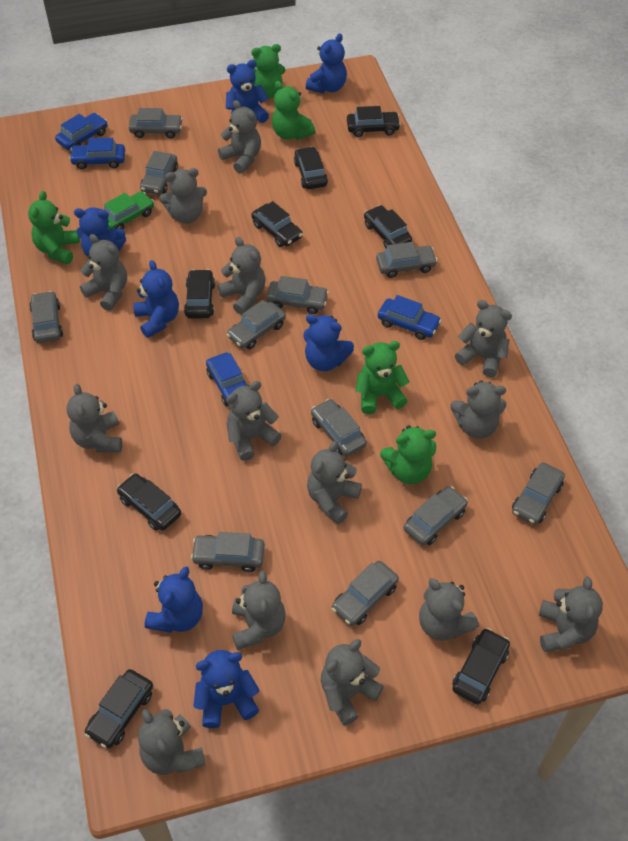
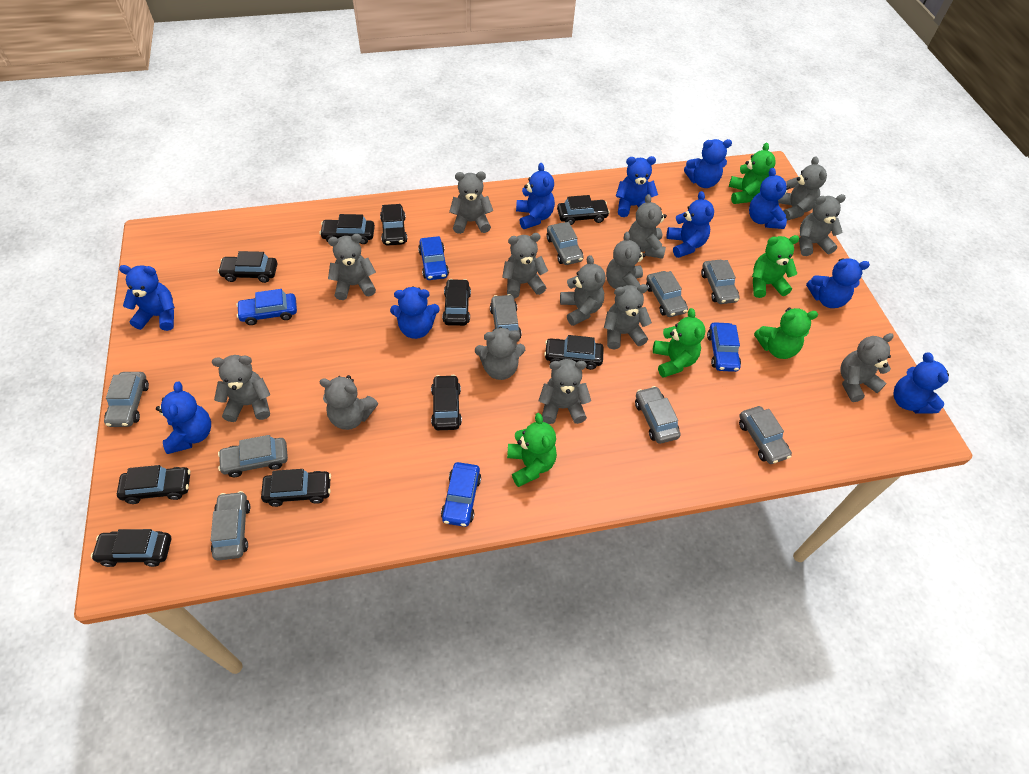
black car: [85,669,153,748] [117,473,181,531] [184,269,215,319] [251,201,303,247] [294,146,328,189] [347,106,401,137] [364,205,412,248] [452,628,510,705] = 8 -> [91,529,171,567] [117,465,190,504] [218,251,277,283] [261,469,331,507] [319,214,375,244] [380,204,407,246] [431,375,462,430] [442,279,471,326] [544,335,604,370] [557,195,610,225] = 10
blue teddy bear: [74,208,126,257] [133,260,179,338] [145,566,203,633] [194,650,260,728] [226,60,269,123] [303,314,354,371] [306,33,347,93] = 7 -> [119,265,175,331] [156,382,211,454] [390,286,440,339] [516,163,555,229] [616,156,658,217] [667,191,714,258] [684,139,732,188] [749,168,790,229] [806,258,870,308] [893,352,949,414] = 10
green car: [104,191,154,230] = 1 -> none = 0
grey car: [29,291,63,343] [129,108,183,138] [140,151,178,195] [191,532,265,572] [226,300,286,349] [266,276,329,314] [311,399,367,457] [332,561,399,626] [376,242,438,278] [404,486,468,545] [512,463,565,525] = 11 -> [104,372,149,427] [211,491,251,561] [218,435,288,477] [490,294,522,342] [547,222,584,265] [635,386,681,444] [646,271,688,317] [701,260,740,304] [739,406,792,464] = 9

